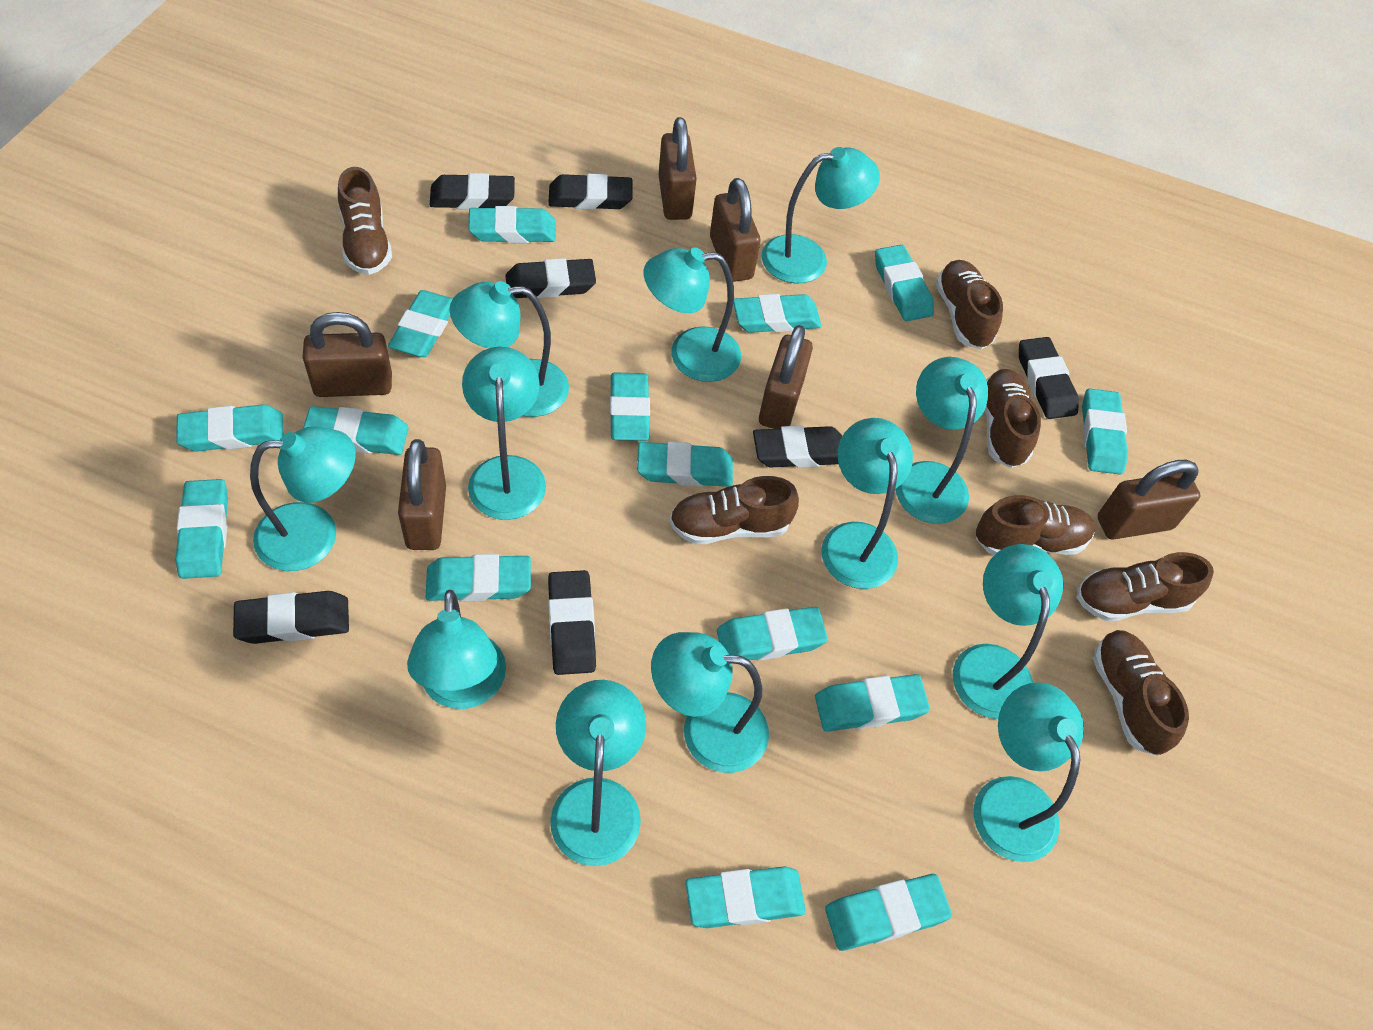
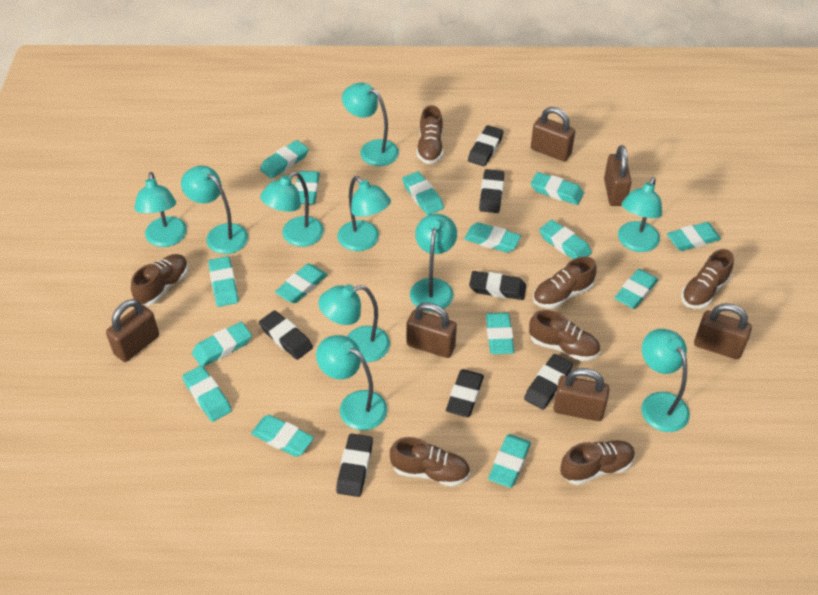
turquoise lamp: [250,427,356,571] [407,590,506,709] [450,281,569,417] [462,347,546,520] [550,680,646,866] [644,247,741,382] [651,632,769,773] [761,147,880,283] [821,418,913,589] [896,357,988,524] [953,544,1063,719] [974,682,1084,862] = 12 -> [134,172,187,247] [181,165,248,254] [260,172,324,247] [316,335,387,430] [318,284,390,362] [338,176,391,251] [342,83,399,166] [410,214,457,312] [618,177,662,252] [641,329,690,432] = 10

